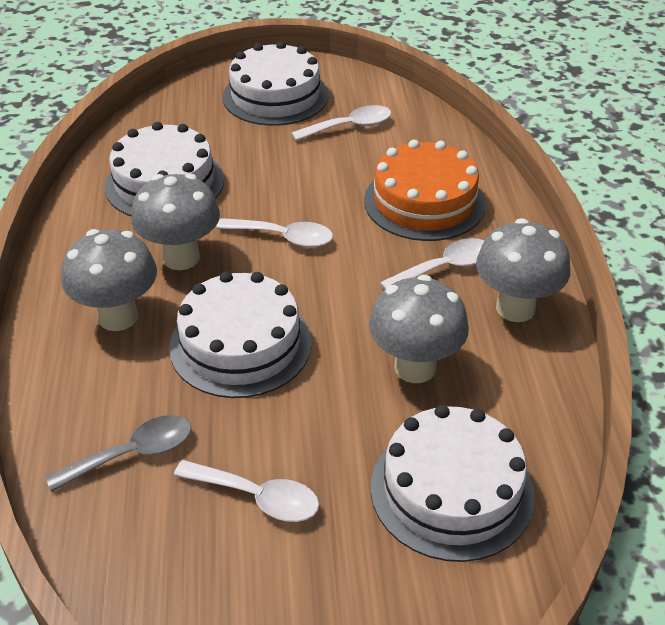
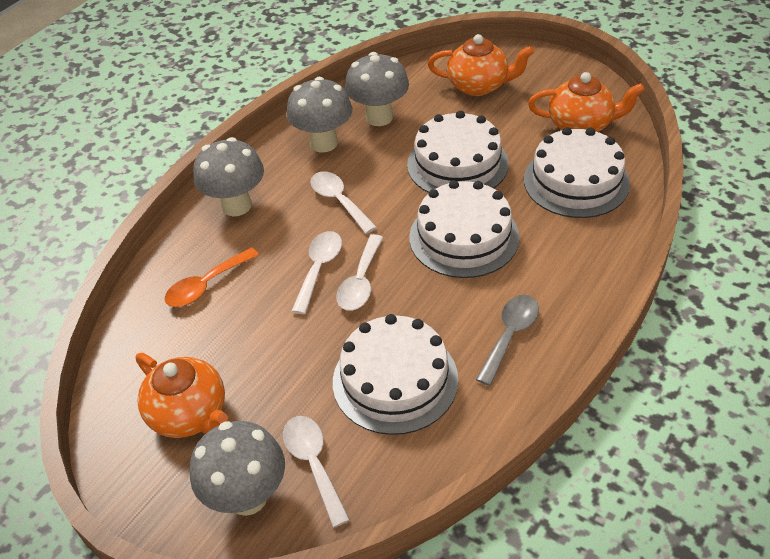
orange cake: [364,140,486,241] = 1 -> none = 0
orange spoon: none = 0 -> [165,248,259,307] = 1
orange teapot: none = 0 -> [135,353,228,438] [428,34,534,96] [528,72,645,132] = 3

